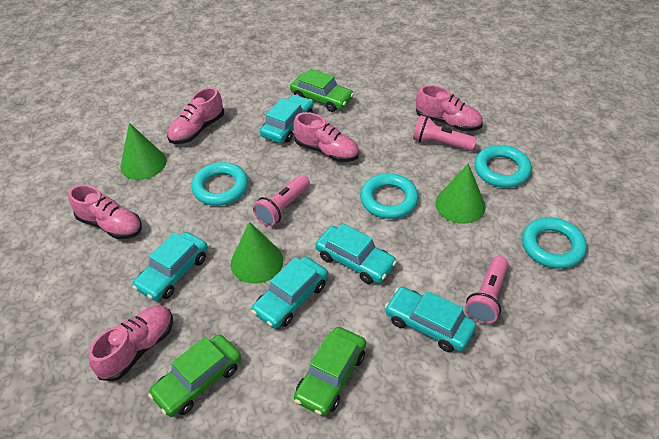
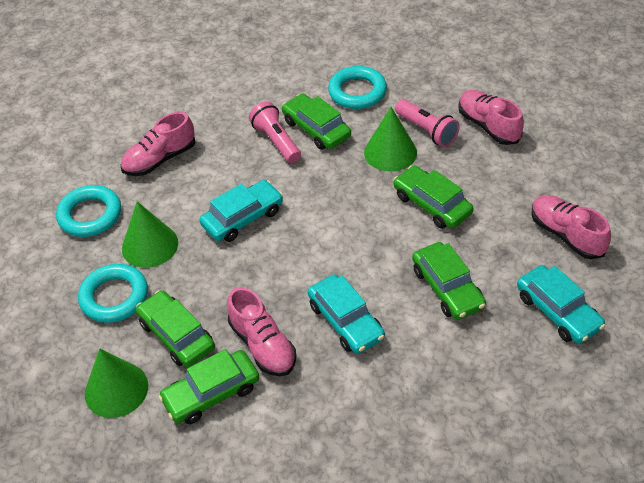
green car: [148,334,241,417] [290,69,354,112] [294,327,366,416] = 3 -> [136,290,215,367] [158,349,259,424] [282,94,351,150] [393,165,473,229] [412,242,486,320] = 5
pink flashlight: [253,175,310,227] [413,115,477,151] [465,256,509,324] = 3 -> [249,101,301,163] [395,99,460,147] = 2
pink shoe: [68,185,142,239] [89,305,173,381] [167,87,224,144] [293,112,359,162] [416,85,483,131] = 5 -> [120,112,195,176] [227,287,296,376] [458,90,524,145] [531,195,611,259] = 4
turquoise car: [133,232,208,301] [251,256,328,329] [260,95,313,143] [315,223,397,284] [385,287,476,352] = 5 -> [199,180,283,242] [307,274,385,354] [517,265,605,344] = 3
turquoise ring: [192,162,248,206] [360,173,418,219] [474,145,532,187] [522,217,587,269] = 4 -> [56,185,121,237] [78,264,148,323] [328,66,387,109] = 3

